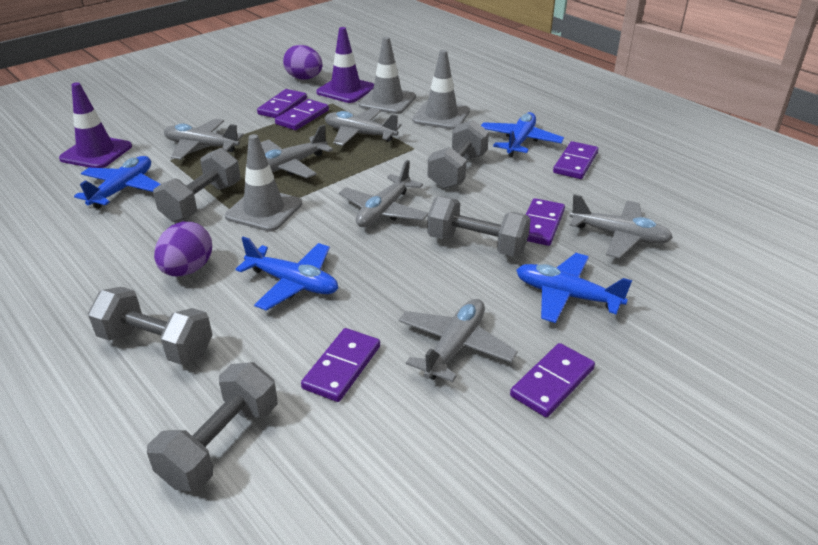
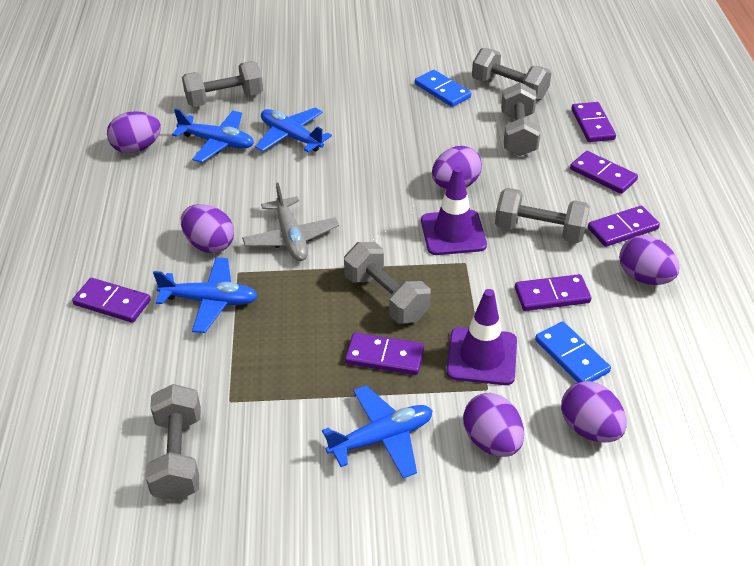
blue domino: none = 0 -> [415,70,471,107] [535,321,611,382] = 2
grey dumbbell: [88,287,212,365] [147,362,277,492] [153,148,241,222] [427,196,531,257] [428,120,489,189] = 5 -> [146,384,201,501] [182,61,263,107] [344,242,431,324] [472,48,551,100] [495,188,590,243] [501,82,541,156] = 6
grey plane: [164,118,244,160] [260,125,333,178] [325,108,402,146] [339,160,428,227] [399,299,518,382] [569,194,673,258] = 6 -> [242,183,339,261] = 1
grey traffic cone: [225,134,302,232] [358,37,416,114] [413,50,470,130] = 3 -> none = 0
purple egg: [154,222,212,276] [283,45,322,80] = 2 -> [107,111,161,154] [181,204,234,253] [432,146,482,189] [463,393,524,457] [561,381,627,443] [619,235,679,285] = 6

